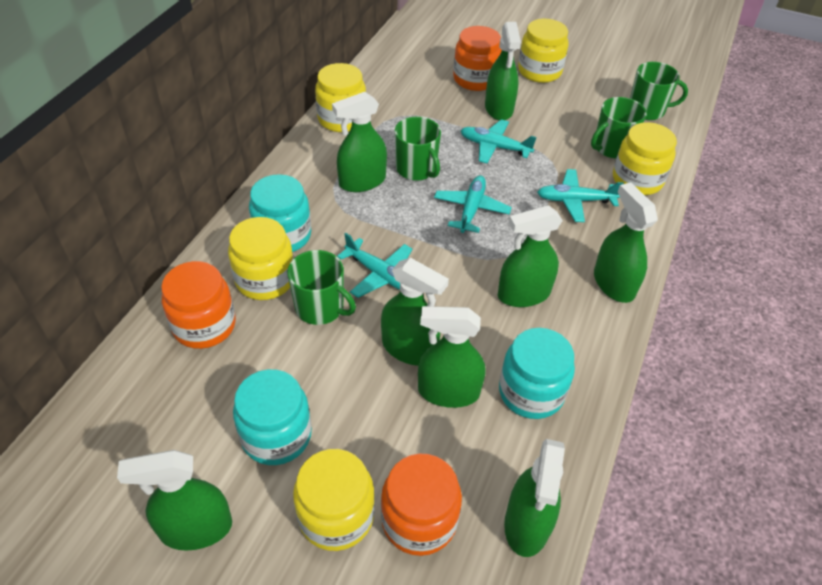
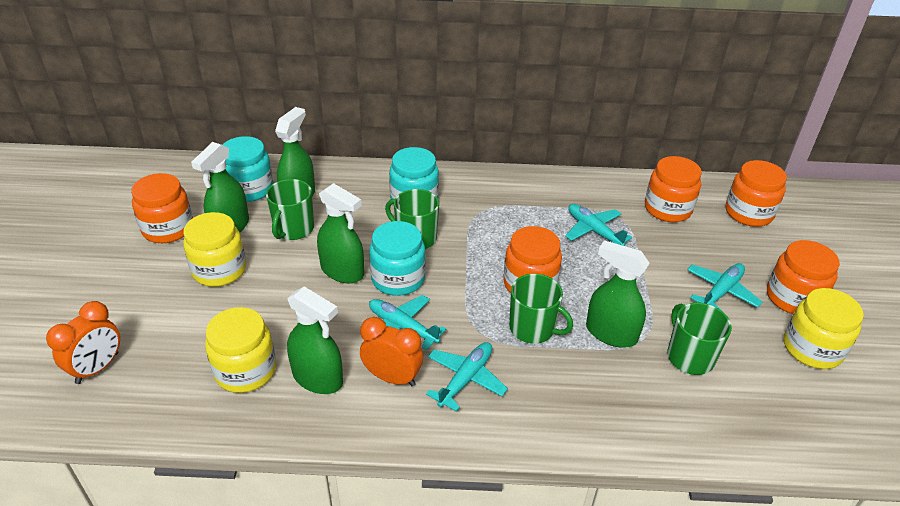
green spray bottle: [117,450,232,551] [332,92,387,192] [381,258,449,366] [418,306,485,408] [485,22,521,121] [498,205,563,307] [504,439,565,557] [594,182,658,303] = 8 -> [191,142,249,232] [275,107,315,196] [287,286,343,394] [317,183,364,283] [586,240,649,348] = 5
orange clock: none = 0 -> [46,301,120,384] [360,317,423,386] = 2
orange jar: [161,261,236,349] [381,454,462,556] [453,26,502,91] = 3 -> [131,173,193,243] [503,226,562,293] [645,156,702,222] [726,160,787,227] [767,240,840,314] = 5
yellow jar: [228,217,294,300] [293,449,375,551] [315,63,366,132] [518,19,569,83] [613,122,677,195] = 5 -> [183,212,246,287] [205,307,276,393] [784,288,864,369] = 3

